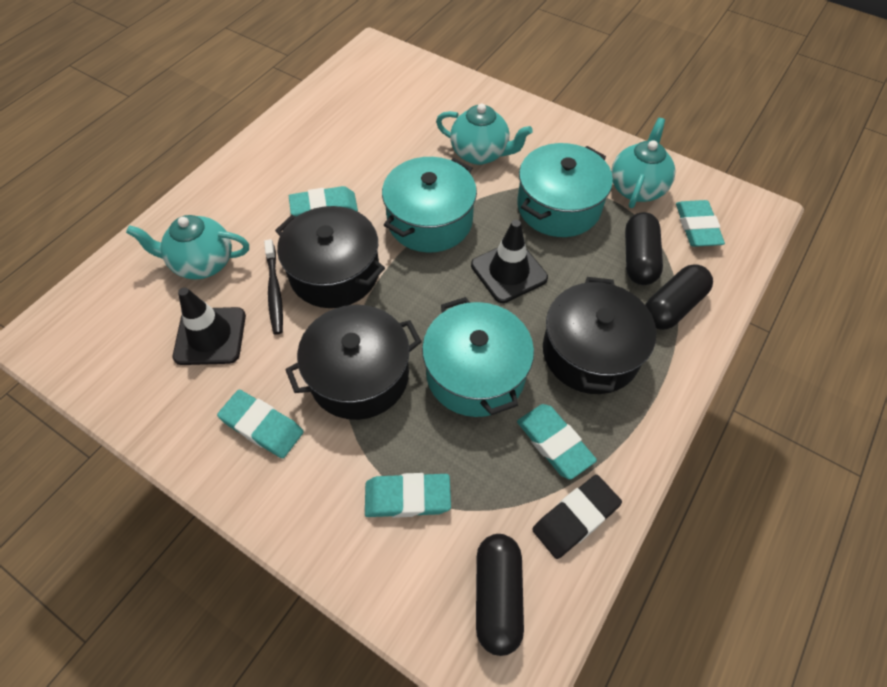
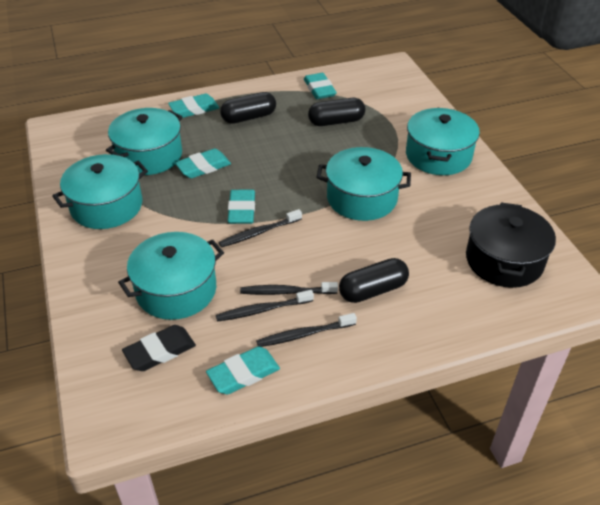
black pot: [275,206,385,308] [285,305,422,420] [543,277,657,394] = 3 -> [466,203,556,288] = 1
black toothbrush: [264,239,283,335] = 1 -> [216,290,314,322] [219,209,302,247] [240,282,338,295] [256,313,357,347] = 4
black traffic cone: [173,287,246,365] [471,220,548,303] = 2 -> none = 0
turquoise pot: [382,157,477,253] [422,297,534,417] [517,143,613,237] = 3 -> [52,154,148,229] [106,108,183,175] [118,232,224,320] [316,147,411,221] [406,108,480,175] = 5
turquoise teapot: [126,215,249,279] [436,104,533,165] [611,118,675,208] = 3 -> none = 0

